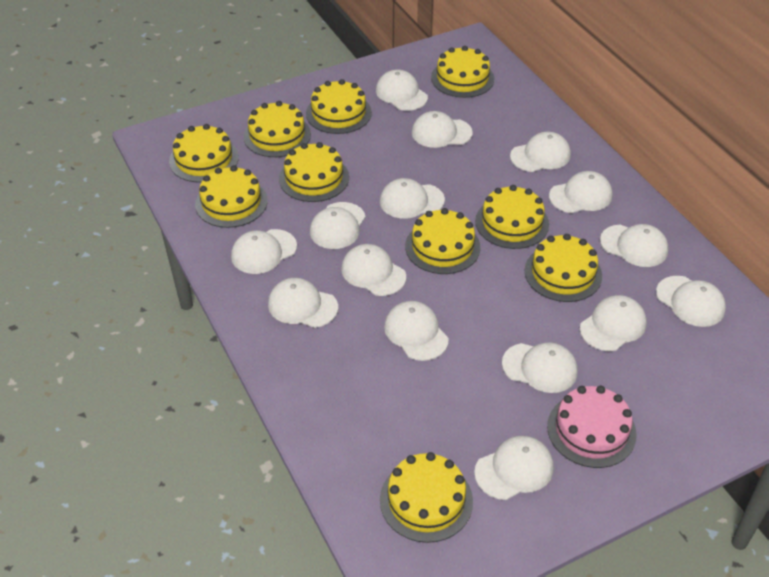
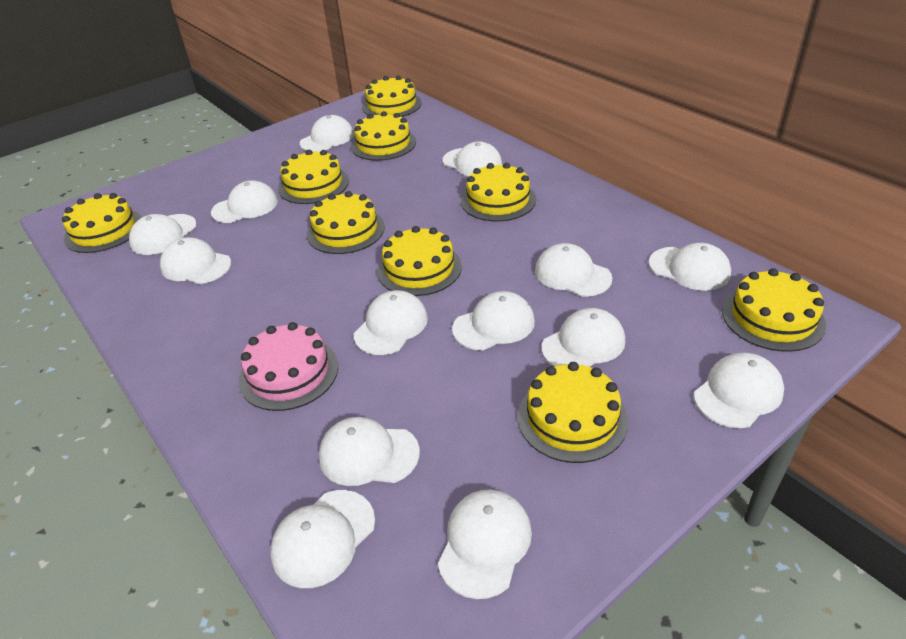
white cap: [231,229,297,274] [268,278,338,328] [310,202,366,249] [341,244,406,296] [376,70,428,111] [380,178,445,219] [384,301,449,361] [412,111,473,148] [474,435,554,500] [502,342,578,393] [510,132,571,172] [549,171,613,213] [580,295,647,351] [600,224,669,267] [656,276,726,327] = 15 -> [129,214,197,255] [160,237,231,284] [211,180,278,223] [270,490,375,588] [300,115,354,152] [319,417,420,486] [354,290,428,355] [438,489,532,599] [443,141,502,176] [452,291,535,350] [535,243,612,297] [542,308,625,367] [649,243,731,291] [694,352,784,428] = 14
yellow cake: [169,124,239,183] [195,165,268,228] [243,101,311,157] [279,142,349,202] [306,79,372,134] [380,452,473,543] [405,208,480,274] [431,46,494,98] [475,185,549,249] [524,234,602,302] = 10 -> [62,193,142,253] [278,150,349,204] [307,191,385,254] [351,111,416,161] [362,76,422,117] [377,226,462,296] [461,163,536,222] [518,362,628,463] [722,268,826,352] = 9

